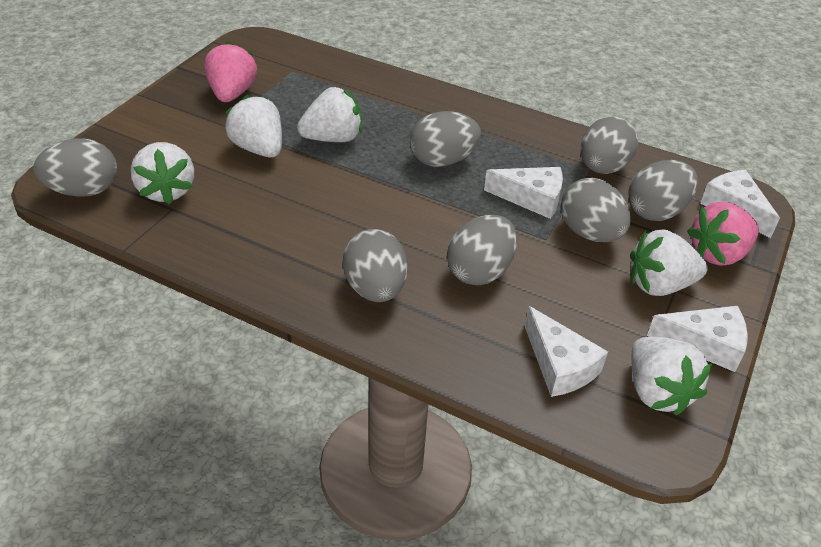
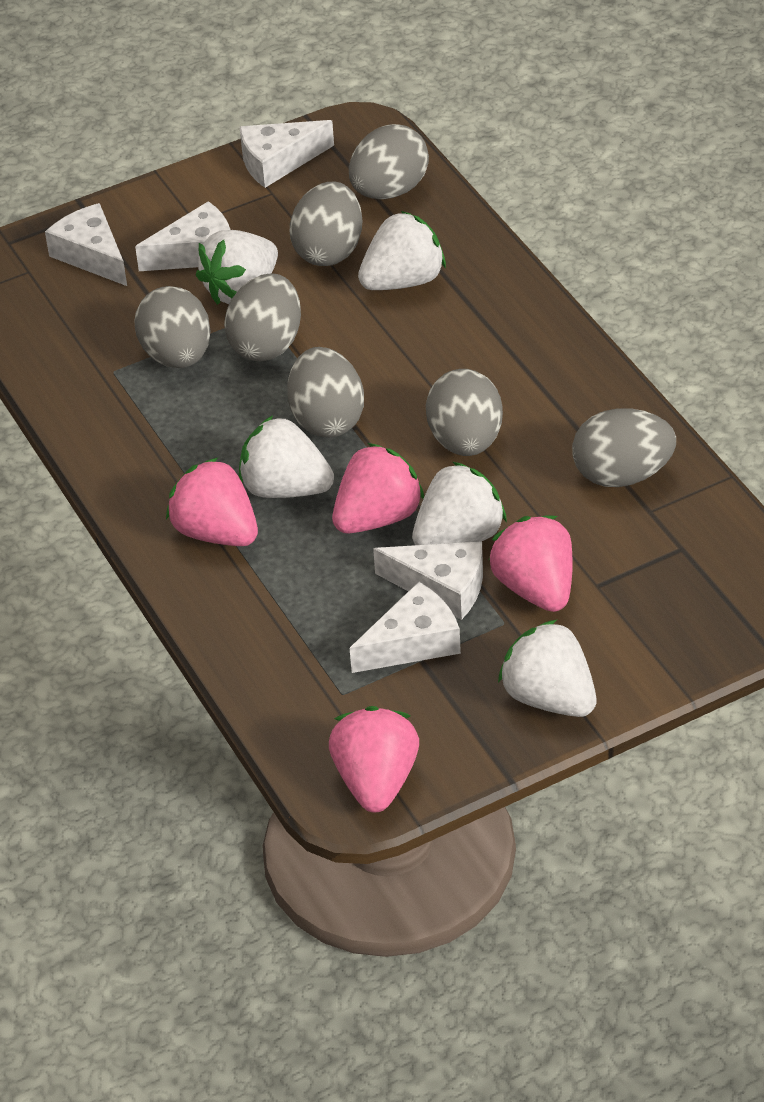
pink strawberry: [204,41,257,102] [687,201,759,266] = 2 -> [166,458,258,546] [329,706,419,812] [332,443,424,534] [489,516,573,612] = 4
white cheese: [484,167,563,219] [525,306,608,397] [647,306,748,372] [700,170,780,238] = 4 -> [45,203,127,286] [135,201,231,271] [240,120,334,188] [350,582,461,673] [373,541,483,620] = 5

